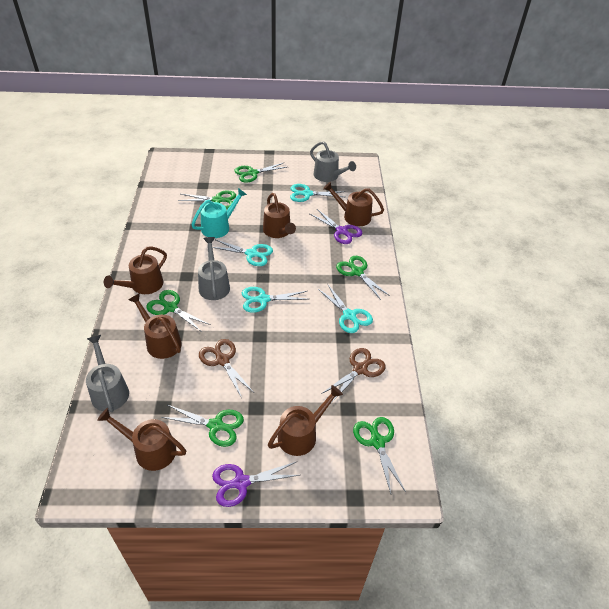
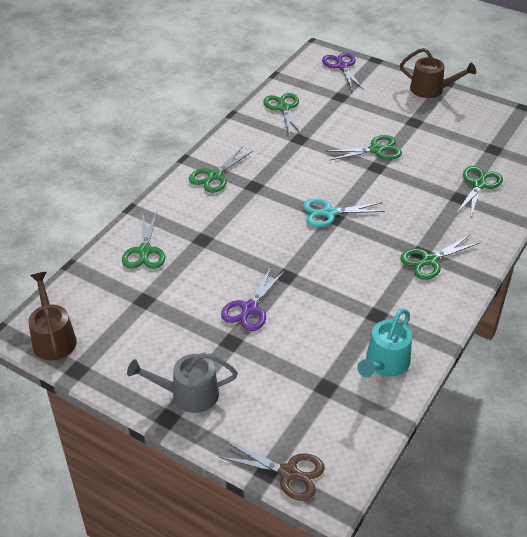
brown scissors: [199,339,253,398] [321,348,386,403] = 2 -> [219,442,325,501] = 1
brown watering can: [97,408,186,471] [104,246,167,294] [128,293,182,359] [263,193,296,238] [268,385,343,456] [323,182,384,226] = 6 -> [28,272,77,360] [400,48,476,98] = 2
grey watering can: [86,335,129,412] [198,237,230,300] [310,141,356,182] = 3 -> [127,352,238,413] = 1
turquoise scissors: [212,239,273,266] [242,287,307,313] [290,184,345,202] [318,285,373,333] = 4 -> [303,199,385,227] = 1

